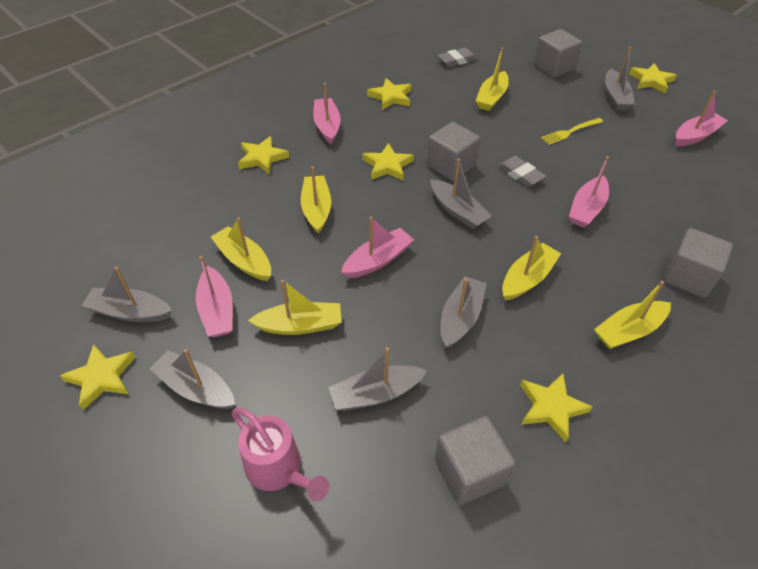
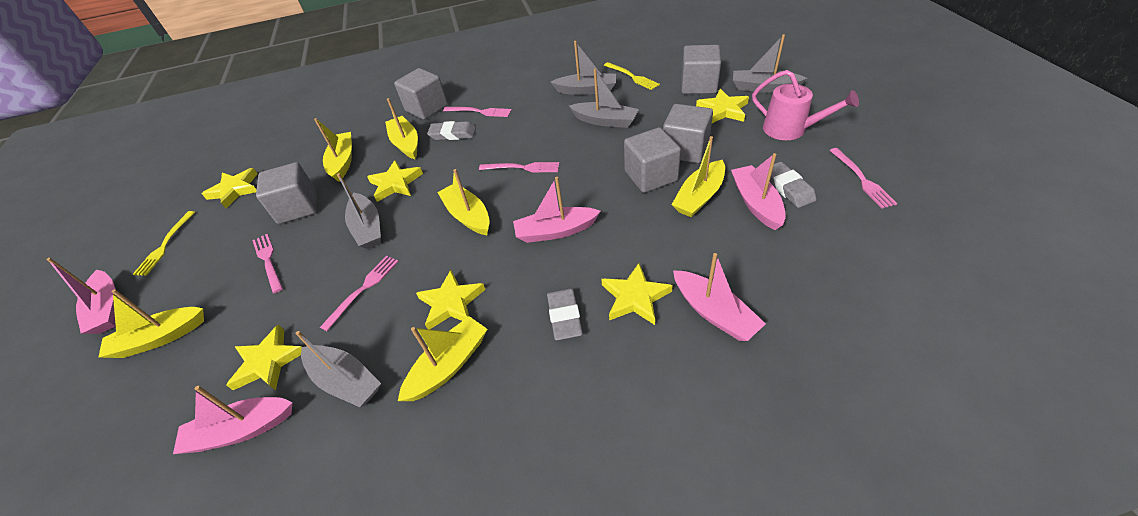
grey boat: [81,267,172,322] [150,349,235,409] [328,347,427,411] [430,158,492,229] [441,276,487,348] [605,47,635,111] = 6 -> [296,331,381,407] [337,173,381,249] [551,41,616,95] [569,69,639,128] [733,34,807,93] = 5
grey cube: [427,122,480,181] [435,416,516,505] [533,29,582,78] [663,228,733,298] = 4 -> [256,162,317,224] [394,68,448,120] [624,127,681,193] [663,104,713,163] [681,45,721,94] = 5
grey eraser: [437,48,477,67] [497,156,546,187] = 2 -> [427,121,476,140] [547,288,583,340] [770,162,816,208] = 3
pink fork: none = 0 -> [252,234,283,293] [320,256,399,331] [443,107,512,117] [479,162,559,173] [829,148,897,209] = 5
yellow fork: [541,118,603,145] = 1 -> [133,211,195,276] [604,62,660,90] = 2

